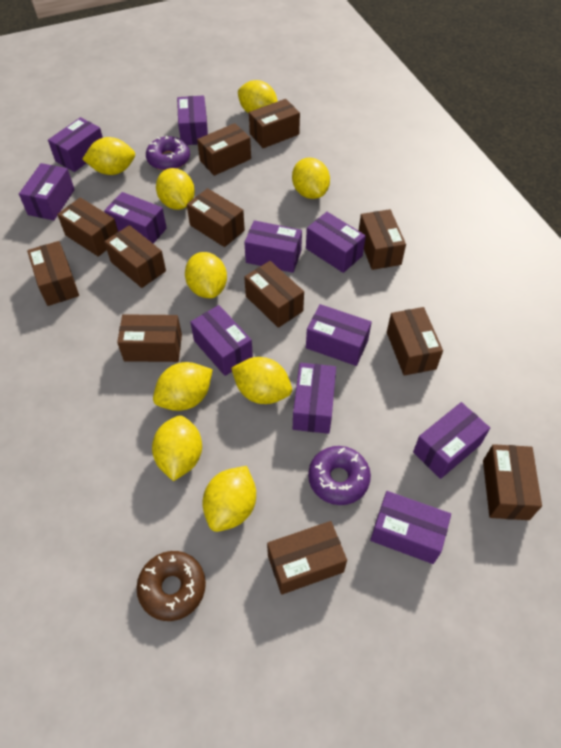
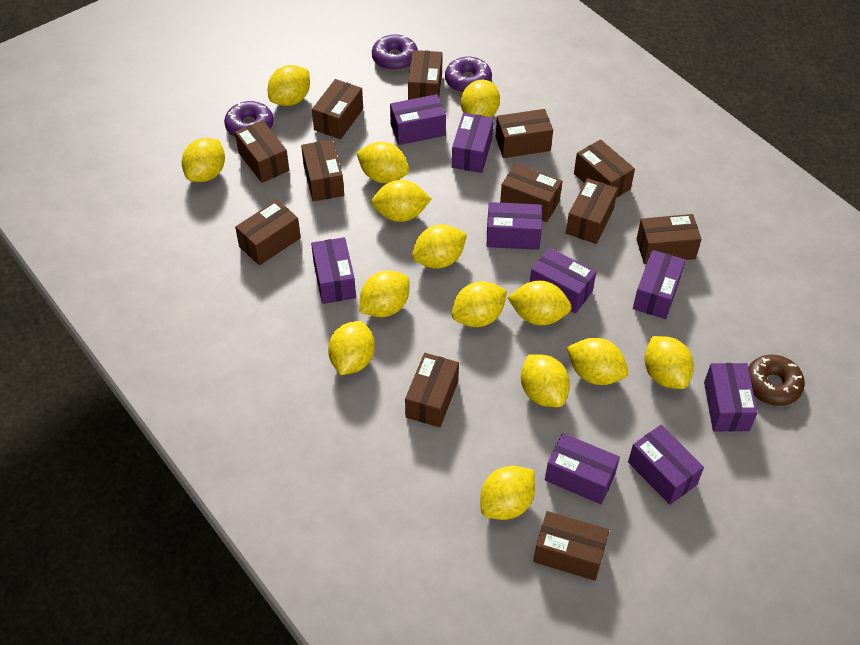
purple box: [19,163,75,220] [48,117,103,172] [104,192,167,244] [177,95,208,145] [190,305,253,376] [244,220,302,273] [293,363,336,434] [306,212,366,273] [306,304,372,366] [370,491,451,564] [413,402,490,479] = 11 -> [311,237,356,304] [390,94,446,145] [452,113,494,173] [487,202,542,250] [530,248,596,313] [545,433,620,504] [628,425,704,505] [633,250,685,319] [704,363,758,432] = 9
purple donut: [146,136,190,171] [308,446,371,505] = 2 -> [224,101,274,137] [372,34,418,71] [445,57,492,93] = 3
yellow lemon: [83,137,135,175] [152,415,202,481] [153,362,213,411] [156,168,195,210] [185,252,227,298] [203,466,256,532] [231,357,292,404] [238,80,278,114] [292,158,330,199] = 9 -> [182,138,225,182] [268,65,310,106] [328,321,375,375] [356,142,409,183] [360,271,409,317] [371,180,431,222] [412,225,467,269] [452,281,507,327] [461,80,500,117] [480,466,535,520] [507,281,571,325] [521,354,570,407] [567,338,628,385] [644,336,694,389] = 14

